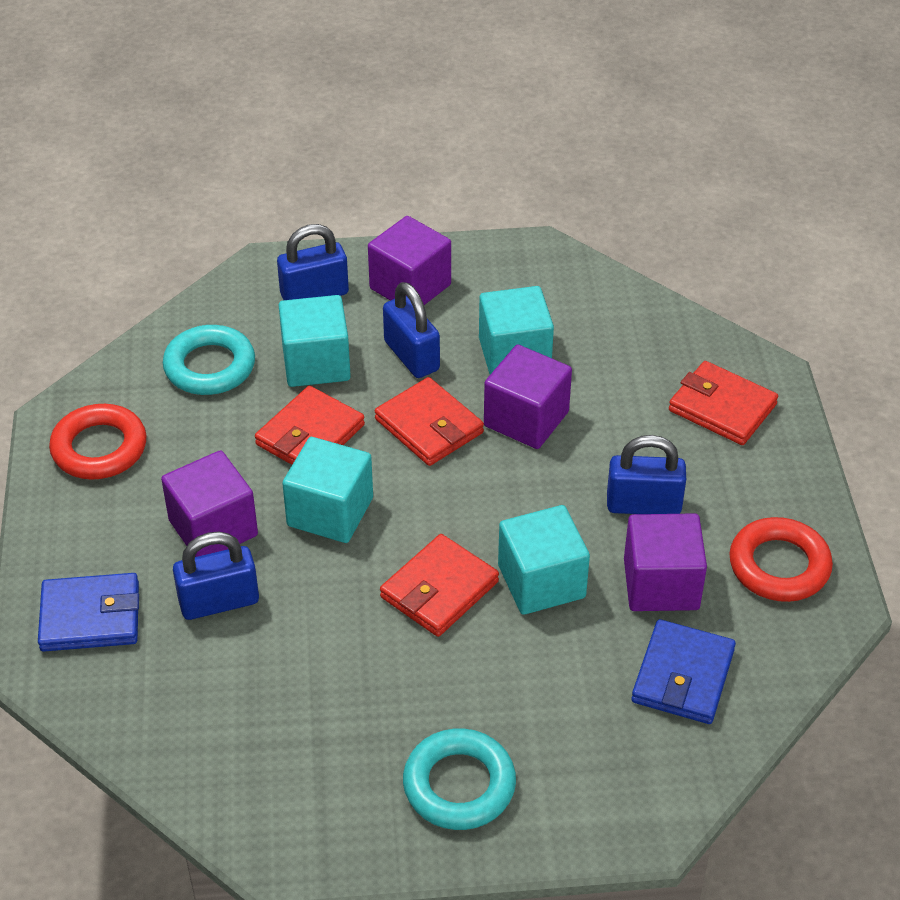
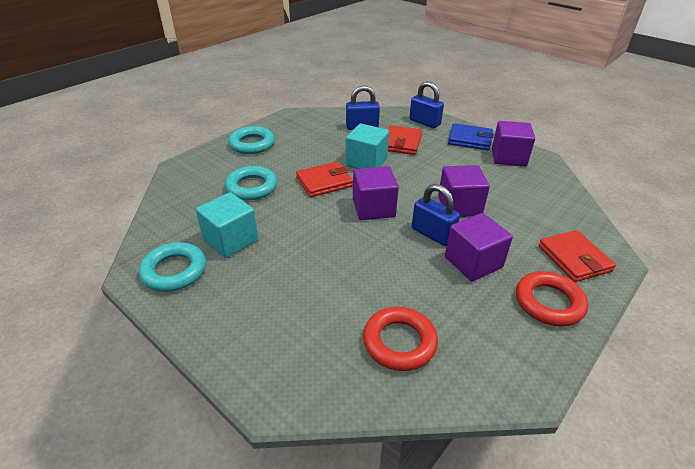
blue padlock: [173,532,259,620] [277,224,349,300] [383,282,440,378] [607,435,686,514] = 4 -> [346,85,380,130] [409,81,444,128] [412,184,460,246] = 3
blue wallet: [38,573,139,652] [632,619,736,724] = 2 -> [448,123,494,150] = 1
red wallet: [255,386,365,465] [375,377,484,466] [380,534,499,637] [669,361,778,445] = 4 -> [296,162,353,197] [388,125,422,155] [539,230,616,282] = 3
turquoise cube: [279,295,351,387] [282,437,373,543] [479,286,554,374] [498,505,590,615] = 4 -> [196,192,258,258] [346,124,389,169] = 2
turquoise ring: [163,325,255,395] [403,728,516,830] = 2 -> [139,242,206,292] [225,166,278,200] [229,126,275,154] = 3

